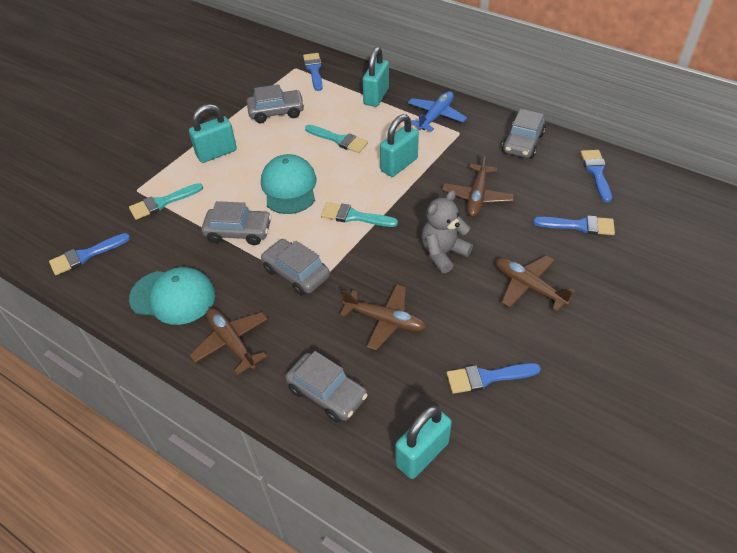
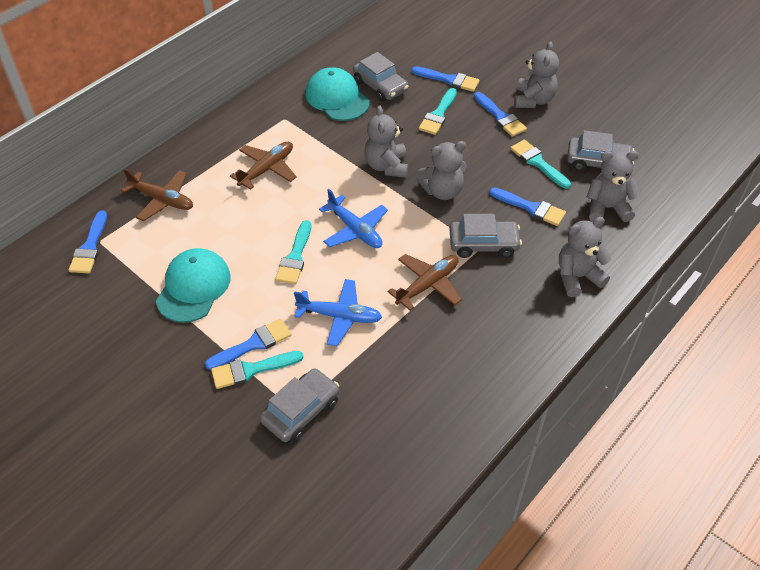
blue plane: [408,91,467,131] = 1 -> [294,279,382,346] [319,189,388,248] = 2
brown plane: [190,308,268,375] [340,284,427,350] [442,153,514,217] [495,255,575,312] = 4 -> [121,168,193,221] [230,142,297,190] [388,254,462,311] = 3
grey car: [201,201,272,245] [247,84,305,123] [261,239,330,295] [285,351,368,422] [502,109,546,158] = 5 -> [260,368,339,442] [353,52,409,102] [449,214,522,258] [567,130,635,171] = 4
grey teddy bear: [422,190,473,273] = 1 -> [364,105,408,178] [417,141,467,200] [514,41,559,108] [559,217,612,297] [587,151,640,222] = 5
turquoise brush: [129,183,203,220] [305,125,368,153] [321,202,398,227] = 3 -> [211,351,303,389] [275,220,311,284] [419,88,457,135] [510,140,571,189] = 4
turquoise padlock: [189,104,237,163] [363,47,389,107] [380,114,419,177] [395,405,452,479] = 4 -> none = 0

